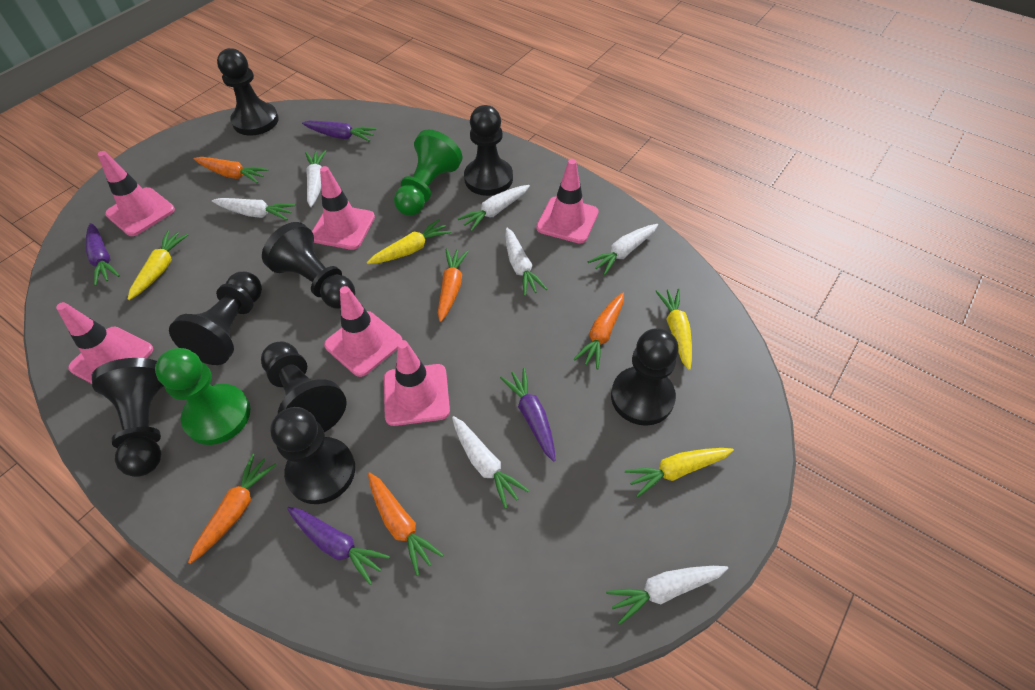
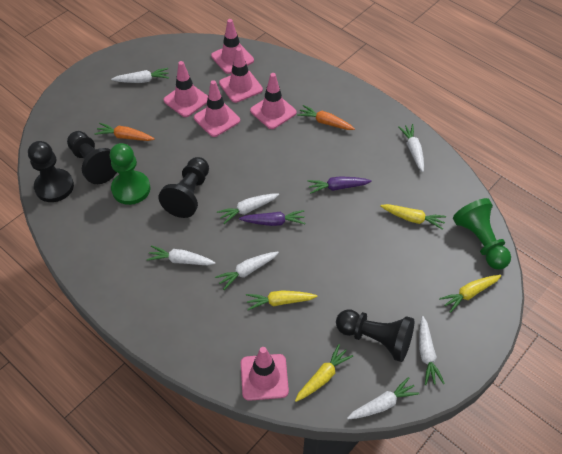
black pawn: [92,358,164,477] [169,272,262,365] [217,48,279,135] [261,341,347,432] [262,222,355,309] [270,407,355,504] [464,105,513,196] [611,328,679,426] = 8 -> [28,141,74,202] [67,131,117,184] [158,157,209,218] [336,310,414,362] = 4
orange carrot: [188,454,276,564] [194,157,269,183] [368,472,443,576] [438,248,469,322] [573,292,624,369] = 5 -> [94,123,155,141] [297,105,355,130] = 2
purple carrot: [86,223,120,286] [287,507,390,585] [302,121,377,142] [500,368,555,462] = 4 -> [239,210,305,226] [307,176,372,194] = 2

